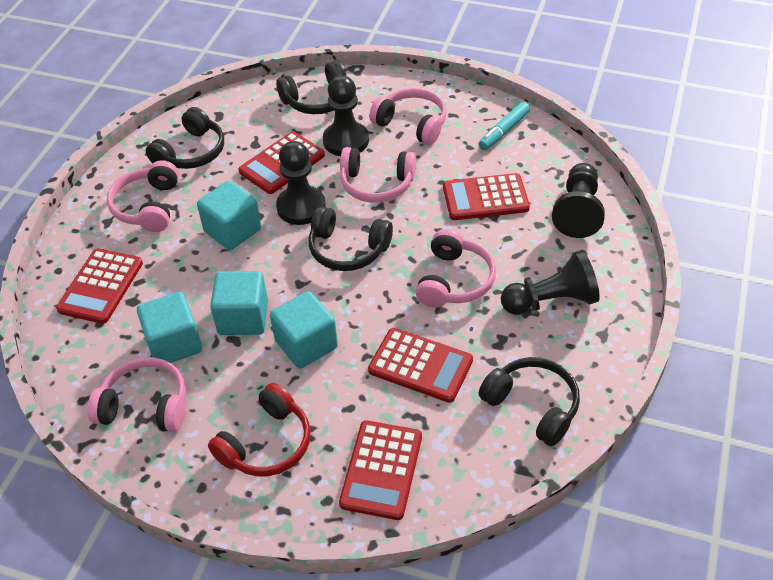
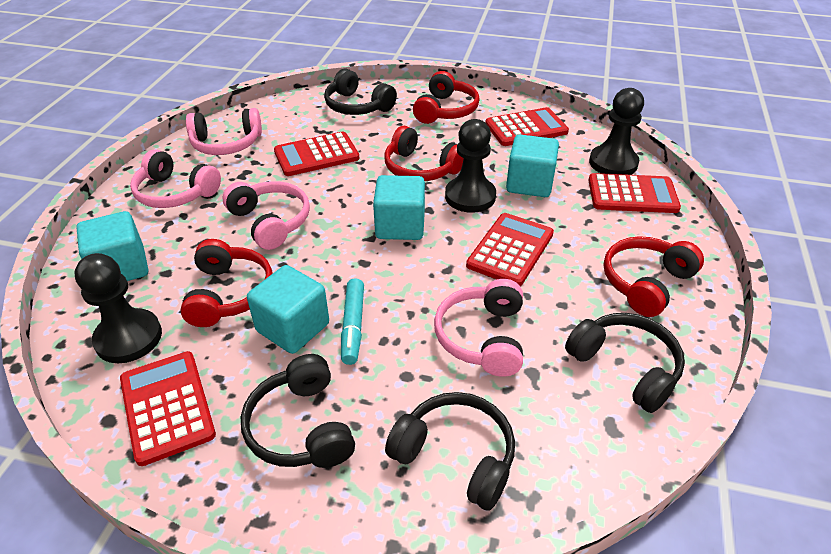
black pawn: [276,141,326,225] [323,75,369,156] [501,250,600,315] [552,163,605,238] = 4 -> [75,253,162,363] [445,119,496,213] [589,88,644,175] = 3
pink headphones: [88,357,186,432] [107,160,179,232] [340,147,416,203] [369,88,447,145] [416,229,496,307] = 5 -> [130,149,221,208] [186,108,262,155] [223,181,310,250] [434,279,523,377] = 4
red headphones: [208,383,311,476] = 1 -> [180,239,273,327] [384,126,464,181] [413,71,480,124] [603,236,704,317] = 4

